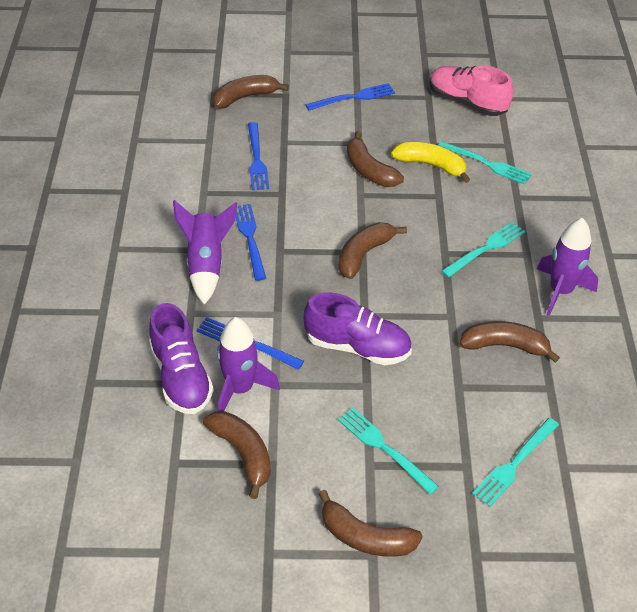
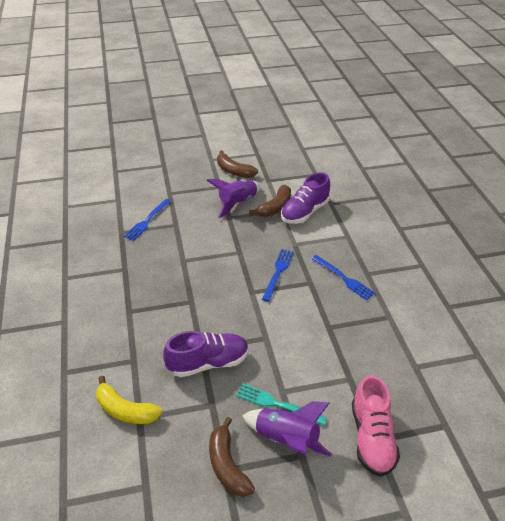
blue fork: [196,317,304,370] [236,204,266,281] [248,122,269,190] [305,83,395,111] = 4 -> [124,199,171,241] [262,249,294,302] [311,255,376,300] = 3
brown banana: [203,411,271,499] [212,75,289,109] [318,490,423,557] [338,222,407,279] [347,131,404,187] [460,321,560,362] = 6 -> [209,417,255,497] [217,150,258,178] [249,185,291,217] = 3
purple rocket: [173,200,237,305] [217,317,280,412] [537,218,598,316] = 3 -> [207,179,261,218] [242,401,332,457] = 2
turquoise fork: [338,408,439,495] [438,141,532,185] [441,221,526,278] [472,418,559,507] = 4 -> [236,383,327,425] = 1

